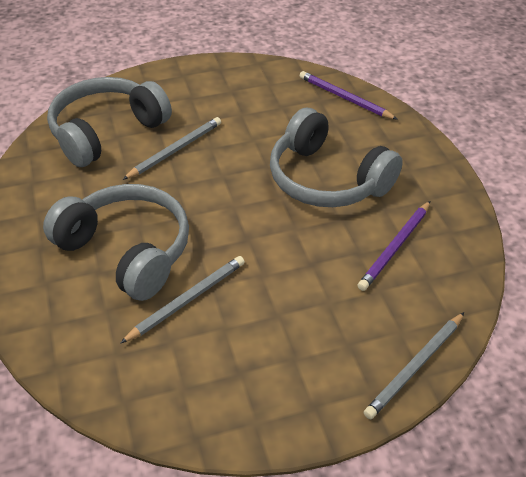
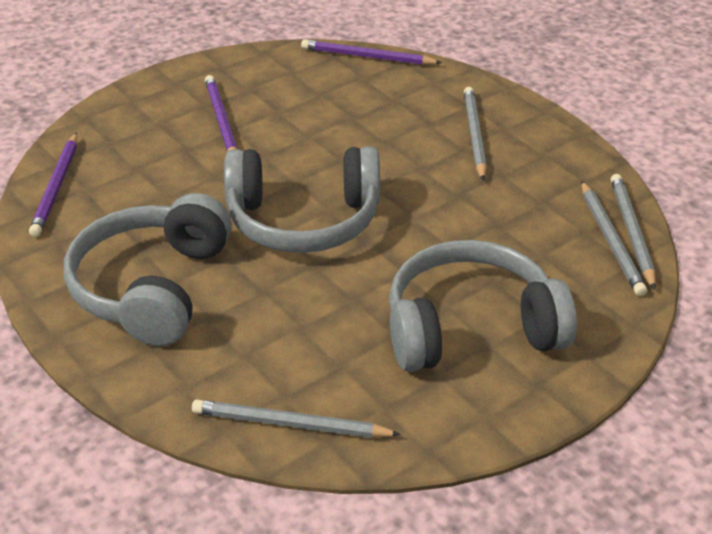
grey pencil: [120,256,245,344] [122,117,221,180] [364,312,464,419] = 3 -> [192,400,401,438] [464,87,487,181] [581,181,647,296] [611,174,656,290] = 4
purple pencil: [300,71,398,120] [357,201,430,291] = 2 -> [29,133,77,237] [205,75,237,151] [301,39,442,65] = 3

